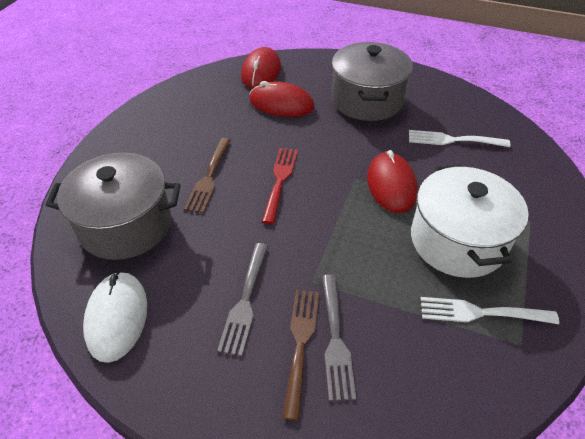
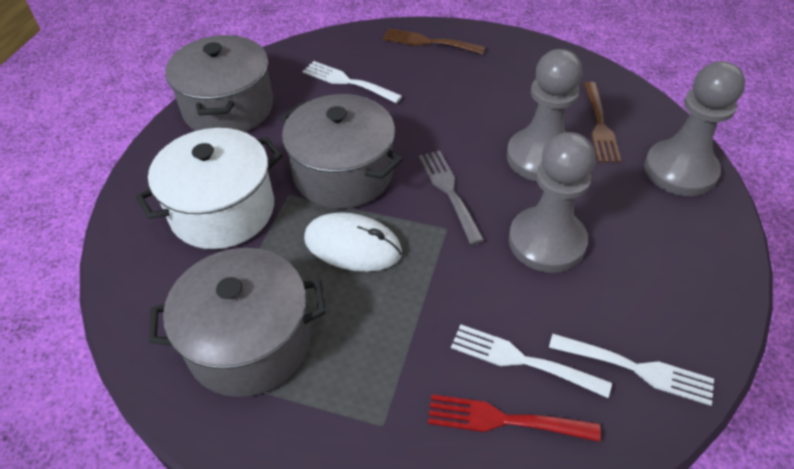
grey fork: [217,243,268,356] [322,274,356,401] = 2 -> [419,151,484,245] = 1
grey pawn: none = 0 -> [507,49,583,181] [509,132,595,273] [644,61,745,196] = 3
grey pot: [46,153,181,260] [332,42,413,121] = 2 -> [148,248,326,397] [165,35,273,132] [280,94,403,209] = 3
red mouse: [241,47,281,88] [249,81,315,117] [367,150,418,213] = 3 -> none = 0
white fork: [409,130,510,147] [421,297,559,324] = 2 -> [302,61,402,103] [451,324,612,398] [549,334,714,406] = 3

